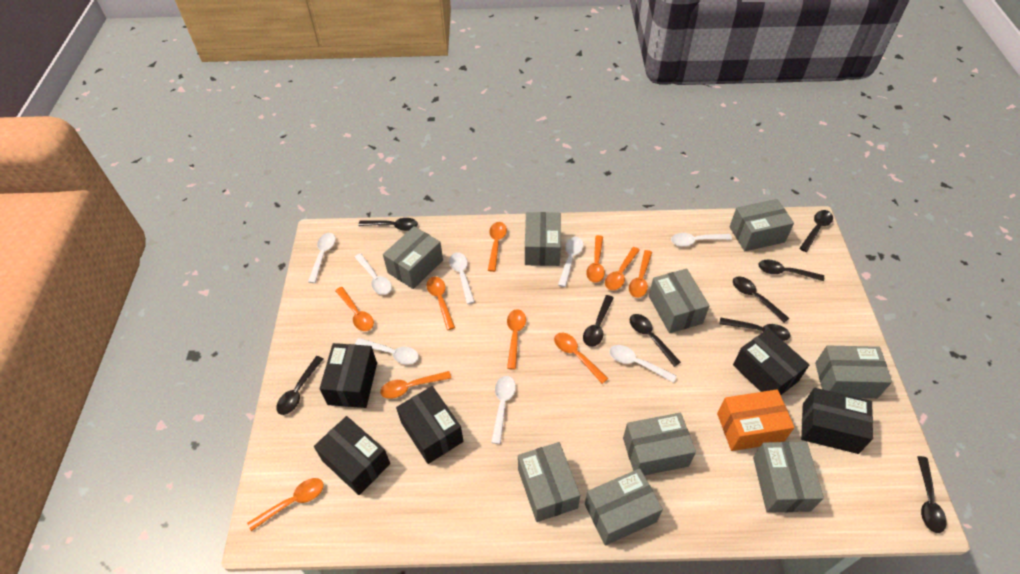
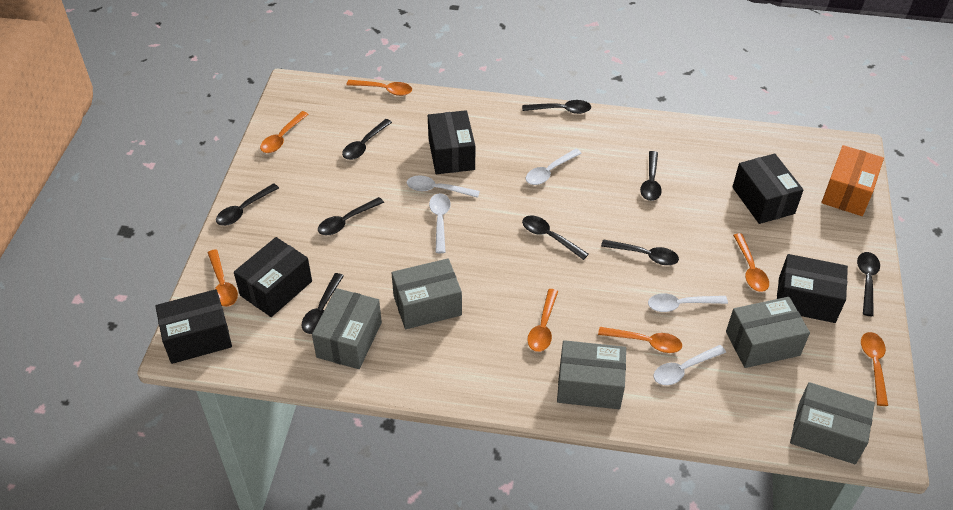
grey box: [383,226,443,289] [518,442,580,522] [525,212,561,266] [585,468,663,545] [623,413,696,475] [649,269,710,333] [730,199,794,251] [753,442,824,513] [815,345,892,399] = 9 -> [312,288,382,369] [392,259,462,329] [557,340,626,409] [726,297,810,368] [790,382,875,464] = 5
orange spoon: [247,478,324,531] [335,287,374,331] [380,371,452,399] [427,276,455,330] [488,222,507,272] [507,309,526,370] [554,333,608,384] [586,235,605,283] [605,247,640,290] [629,250,652,298] = 10 -> [208,249,238,307] [260,111,309,153] [347,80,412,96] [527,289,558,352] [598,327,682,353] [733,233,769,292] [861,332,888,406] = 7
white spoon: [308,233,336,283] [354,253,392,295] [355,338,419,364] [449,252,475,304] [491,376,516,444] [558,237,583,287] [609,345,677,383] [671,233,732,247] = 8 -> [407,176,480,198] [429,193,451,253] [526,149,582,185] [648,294,728,312] [654,345,726,385] = 5

